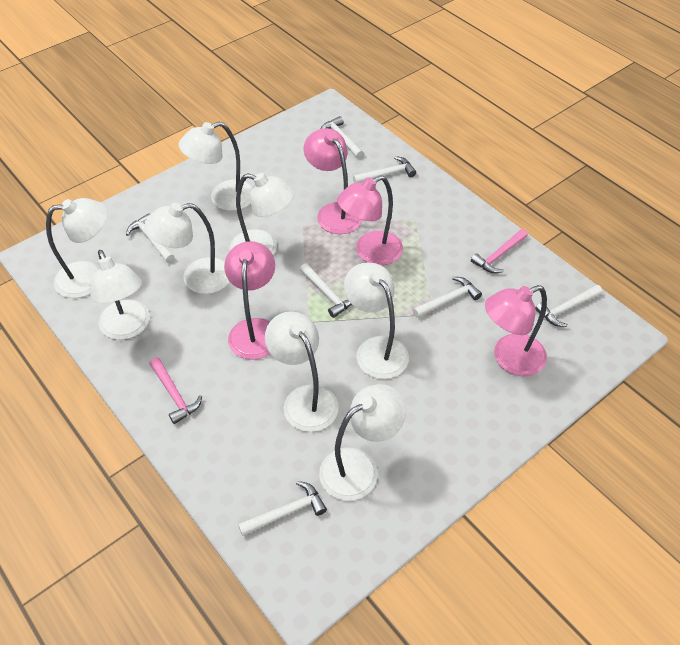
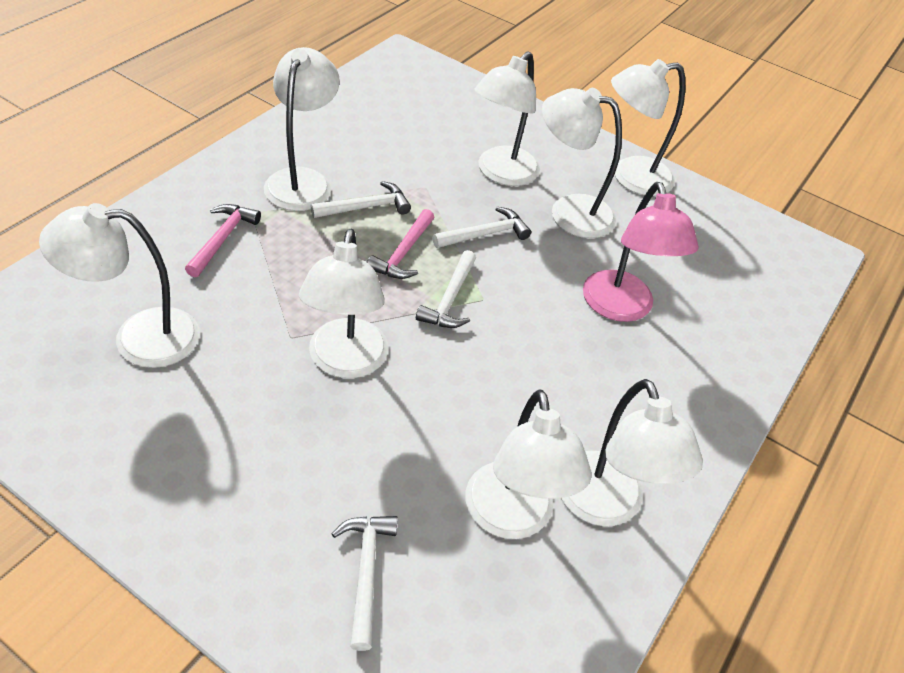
pink lamp: [224,241,275,360] [304,128,362,234] [337,175,403,266] [485,285,547,376] = 4 -> [583,182,699,322] = 1
white hammer: [126,213,175,263] [238,481,327,536] [300,263,352,318] [321,116,364,159] [353,156,416,183] [413,277,482,318] [535,285,603,327] = 7 -> [311,181,411,218] [332,516,398,651] [416,250,476,328] [433,207,531,248] = 4

